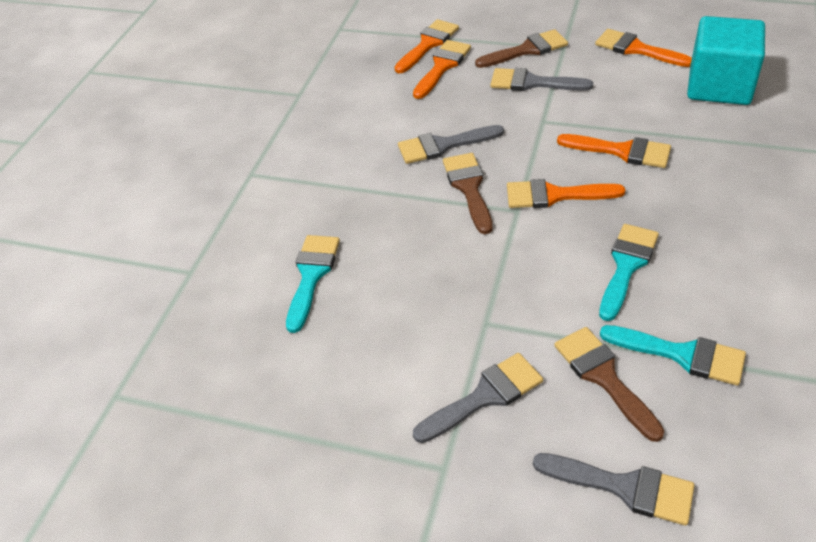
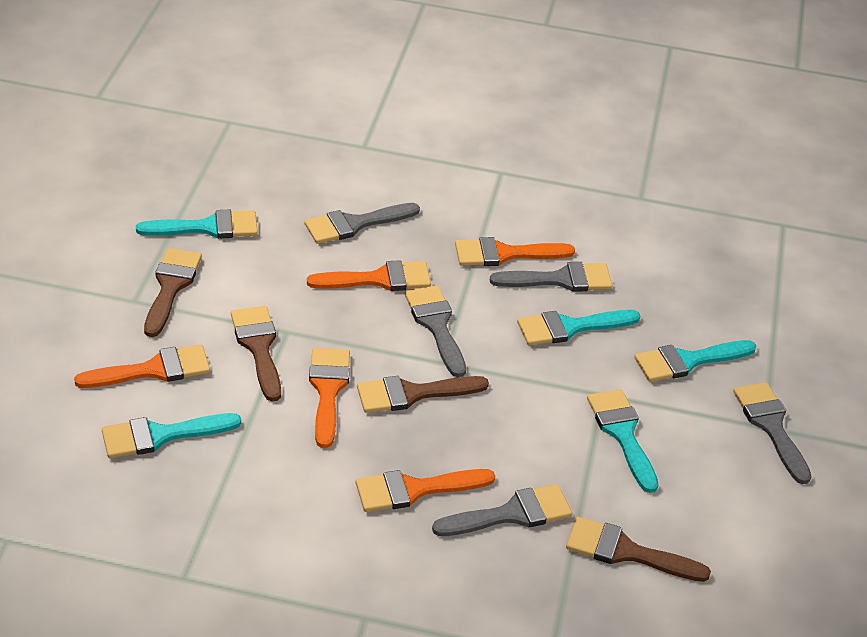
brown brush: [443,153,492,234] [475,29,568,68] [554,327,664,442] = 3 -> [144,248,202,337] [231,306,281,402] [357,376,489,413] [566,517,711,582] = 4
grey brush: [398,125,504,164] [413,353,543,443] [490,68,593,91] [533,453,695,526] = 4 -> [304,203,420,244] [405,286,466,377] [432,484,572,536] [490,262,612,292] [733,382,812,484] = 5
turquoise brush: [286,235,340,333] [599,224,659,321] [600,325,746,386] = 3 -> [102,413,241,458] [136,210,258,238] [517,310,641,346] [587,389,659,493] [635,340,756,382] = 5
turquoise cube: [687,16,765,105] = 1 -> none = 0

